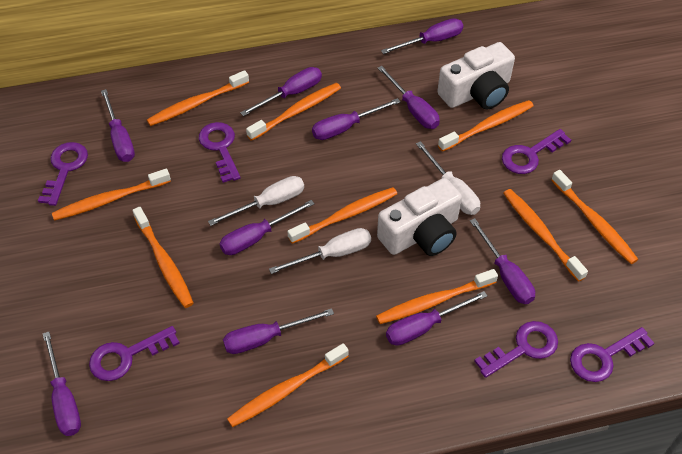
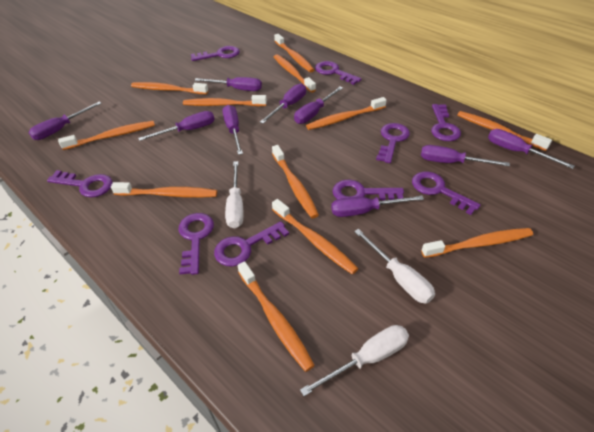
orange toothbrush: [52,168,171,221] [132,207,194,308] [147,70,249,126] [227,343,349,427] [246,83,341,141] [287,187,397,244] [376,269,498,324] [438,100,534,152] [503,189,588,282] [551,170,638,264] = 10 -> [58,121,155,150] [111,182,217,198] [131,82,208,94] [183,95,267,106] [237,261,315,372] [272,145,319,218] [272,199,358,275] [274,34,314,72] [274,54,316,93] [306,97,387,130] [421,228,533,258] [457,111,552,151] = 12
purple key: [38,142,88,206] [89,326,180,381] [199,122,241,183] [474,321,558,378] [502,129,571,174] [570,327,654,382] = 6 -> [47,170,112,197] [178,213,214,275] [191,46,240,61] [214,221,289,267] [315,61,362,85] [332,180,404,200] [376,123,410,163] [412,171,481,215] [431,104,461,141] = 9
purple screwdriver: [43,332,81,436] [101,89,135,162] [219,200,315,255] [223,308,334,354] [240,67,322,116] [312,98,400,140] [378,66,440,129] [381,18,463,54] [386,291,487,346] [470,218,535,304] = 10 -> [28,102,102,140] [138,111,215,141] [194,77,262,91] [222,105,243,155] [260,83,306,124] [294,86,343,124] [331,196,424,217] [421,145,510,167] [488,129,575,169] = 9
white camera: [377,178,462,256] [437,42,515,109] = 2 -> none = 0

